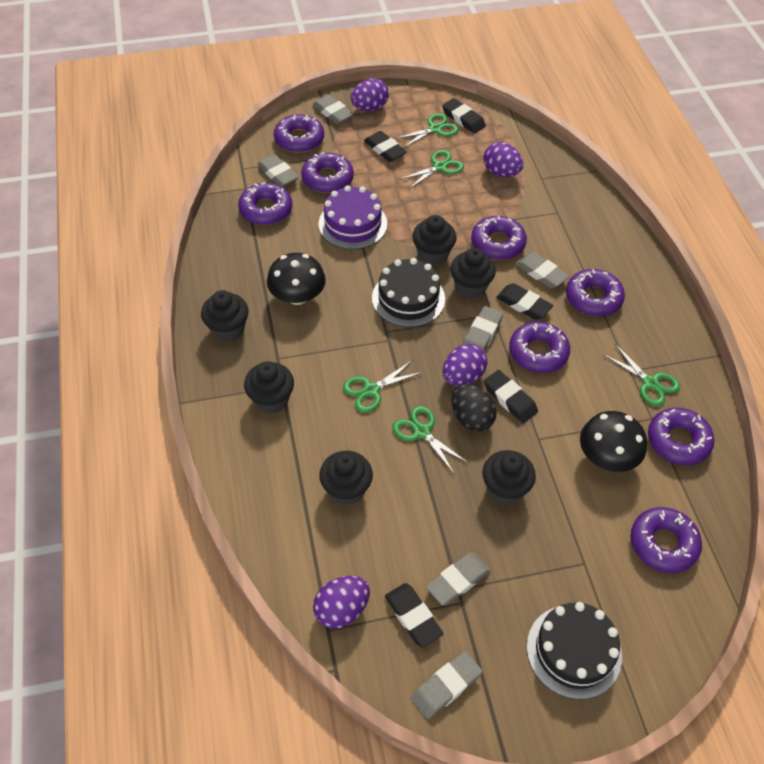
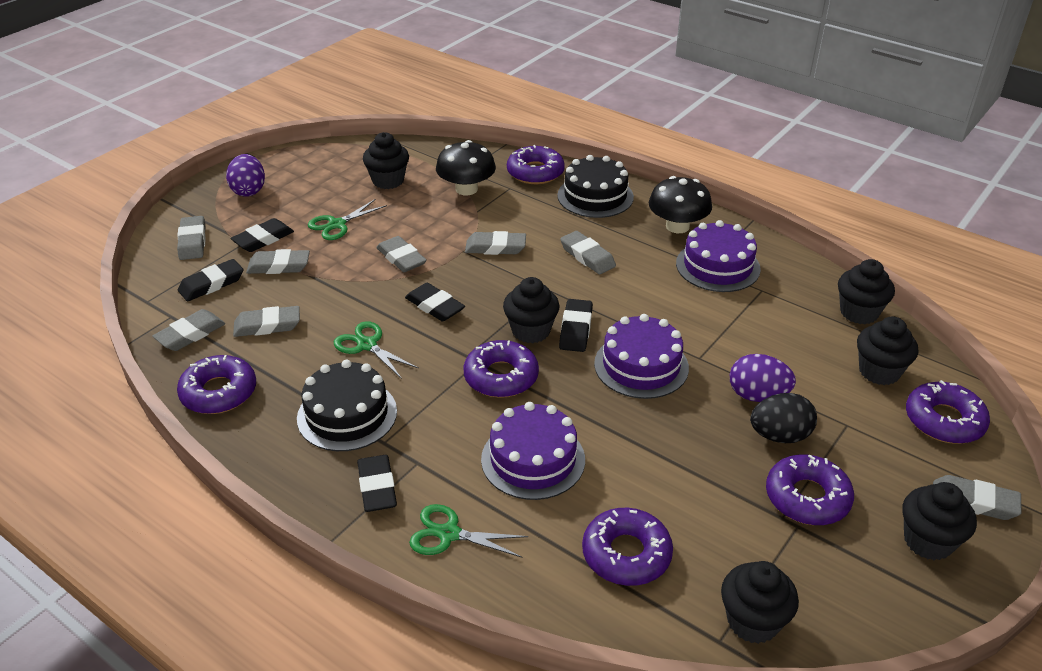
green scissors: [343,360,423,412] [392,406,468,473] [394,113,459,148] [399,150,464,189] [603,344,680,406] = 5 -> [308,199,387,240] [334,321,418,379] [409,504,529,558] = 3
grey eraser: [258,154,299,187] [313,95,354,124] [411,651,483,719] [426,552,491,606] [462,306,503,351] [515,252,569,288] = 6 -> [152,309,225,351] [177,216,206,260] [233,306,300,337] [246,249,310,274] [376,236,427,272] [465,231,526,255] [560,231,616,274] [933,475,1022,520] = 8
purple cake: [319,185,387,250] = 1 -> [481,402,585,500] [594,314,689,399] [676,220,761,292] = 3
purple donut: [238,182,292,225] [274,114,324,153] [301,152,354,193] [471,216,527,260] [509,322,570,373] [566,269,625,317] [631,507,702,573] [648,407,715,465] = 8 -> [177,355,256,414] [464,340,539,398] [507,145,565,184] [582,508,673,586] [766,454,854,525] [906,380,990,444] = 6
purple egg: [313,576,370,629] [351,78,389,111] [443,344,487,386] [483,142,523,177] = 4 -> [226,154,265,197] [730,354,796,402] = 2

